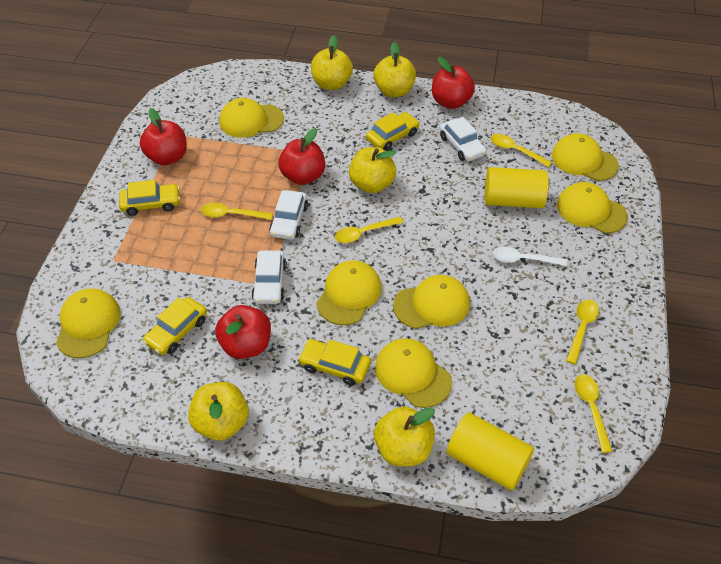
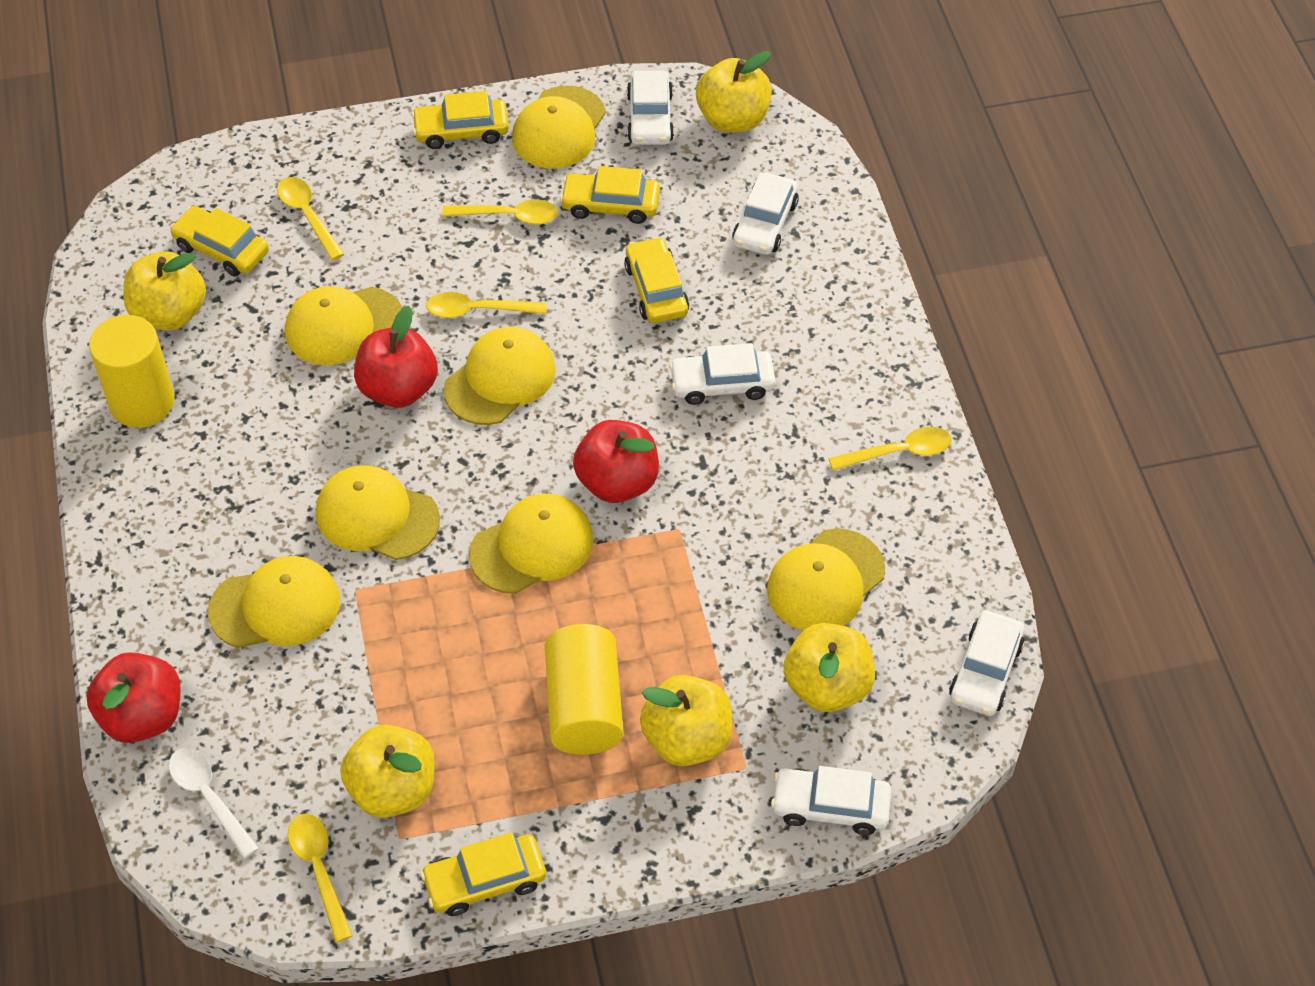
red apple: [140,108,187,165] [215,305,271,359] [278,128,325,185] [432,57,475,109] = 4 -> [86,652,181,743] [354,306,438,408] [573,420,659,503] = 3
white car: [252,250,287,304] [269,190,308,240] [439,117,487,161] = 3 -> [627,71,674,145] [669,343,775,405] [732,173,799,255] [771,766,891,835] [949,611,1025,716] = 5
yellow car: [119,180,180,216] [143,297,207,355] [298,339,371,386] [366,112,420,151] = 4 -> [170,206,269,276] [411,91,509,149] [420,833,546,916] [560,166,660,224] [624,237,689,323] = 5

